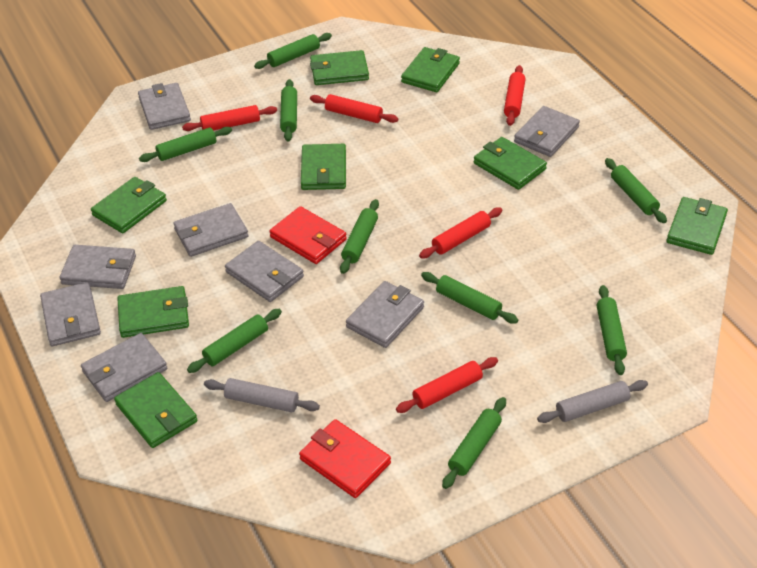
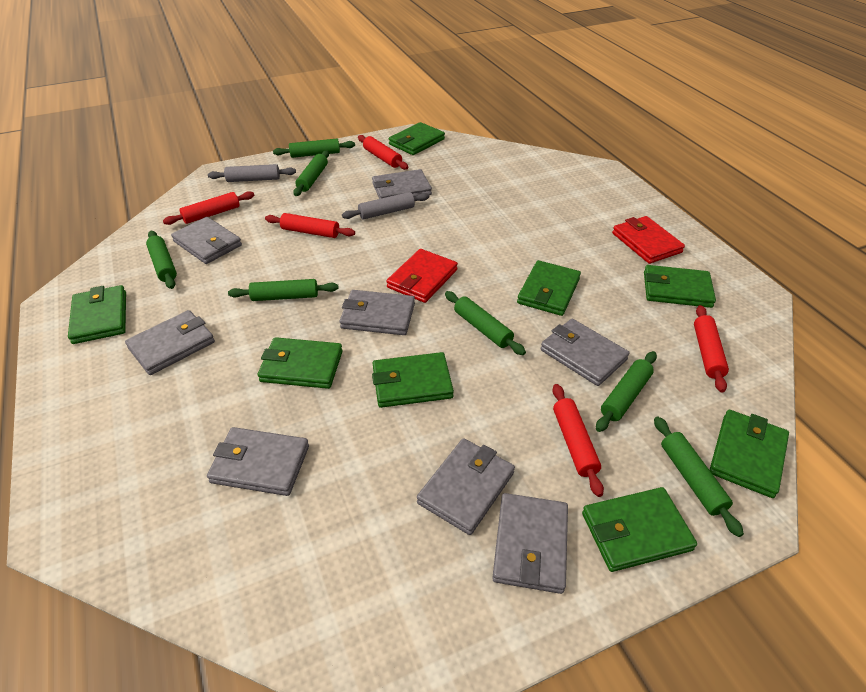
green rolling pin: [139,127,232,162] [187,309,282,373] [254,33,332,69] [280,79,297,142] [340,199,379,274] [421,272,518,324] [442,397,506,489] [597,285,627,375] [605,158,667,223] = 9 -> [146,231,177,289] [228,279,339,301] [273,139,355,158] [293,151,329,196] [445,291,526,355] [596,351,657,432] [654,417,744,537] = 7

